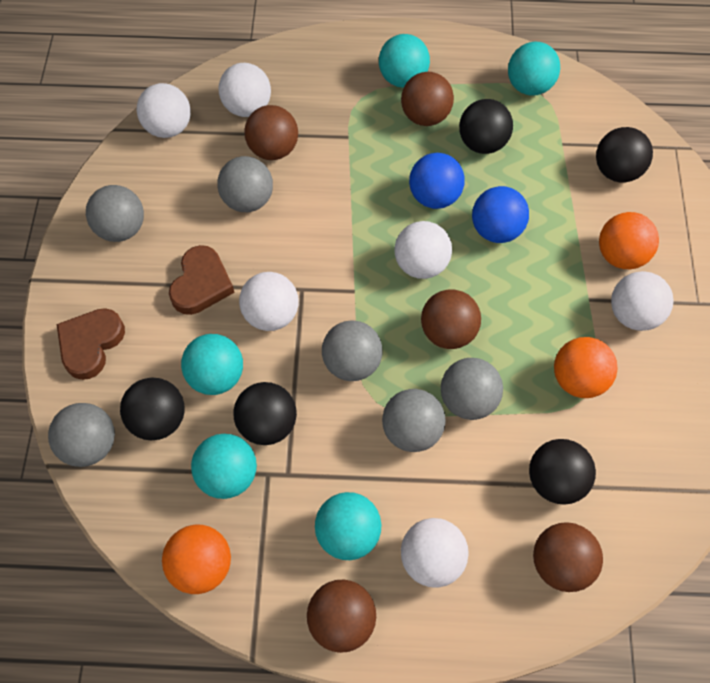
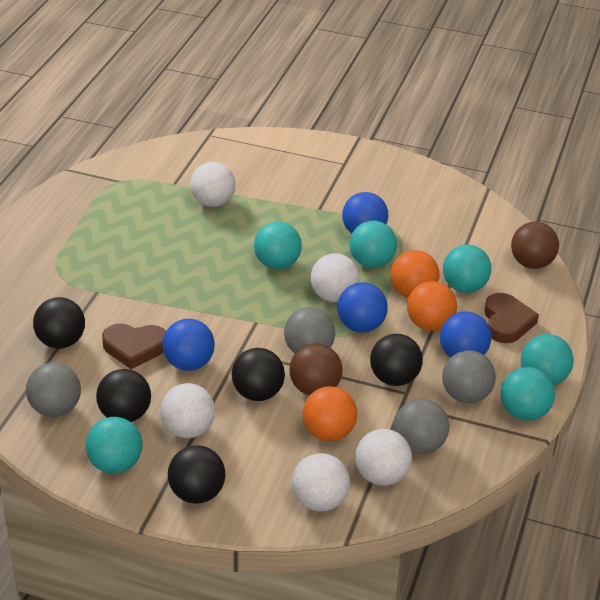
blue ball: [409,153,465,209] [472,186,529,243] = 2 -> [162,319,215,371] [337,282,388,333] [342,192,388,234] [440,311,491,358] = 4
brown ball: [245,105,298,160] [307,580,376,653] [401,72,454,126] [421,289,481,349] [533,522,603,592] = 5 -> [290,343,342,396] [511,222,559,269] = 2
grey ball: [48,403,115,467] [86,185,144,242] [217,156,273,212] [322,321,383,381] [382,389,446,452] [441,358,503,420] = 6 -> [26,362,81,417] [284,307,335,353] [394,399,449,454] [442,350,496,403] = 4
turquoise ball: [181,334,243,395] [191,434,257,499] [315,492,381,560] [379,34,430,88] [508,42,560,96] = 5 -> [85,417,142,474] [254,222,302,269] [350,220,397,268] [443,245,491,293] [501,367,555,421] [521,334,574,385] = 6
white ball: [137,83,191,138] [219,63,271,117] [239,272,299,331] [395,221,452,279] [401,518,469,587] [611,271,673,331] = 6 -> [160,383,215,438] [190,162,235,207] [292,453,350,512] [311,253,359,302] [355,429,412,486] = 5

